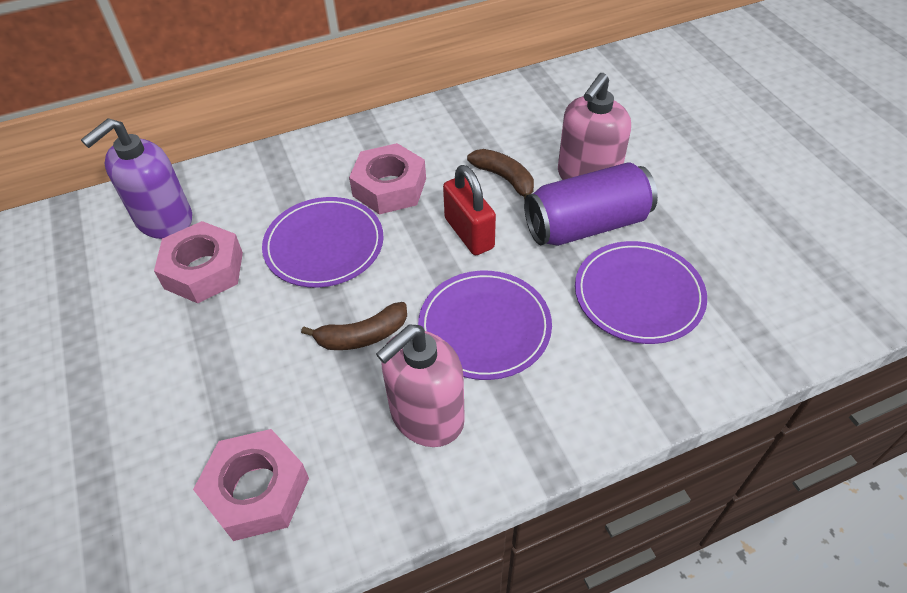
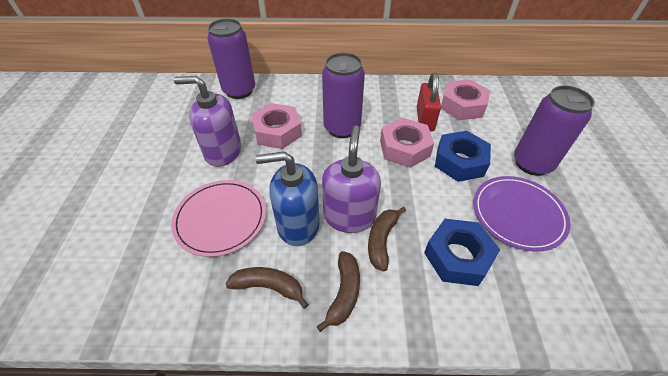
blue nut: none = 0 -> [424,219,500,286] [435,131,491,182] = 2
blue soap dispenser: none = 0 -> [255,151,320,246] = 1
brown banana: [301,302,407,350] [467,149,534,200] = 2 -> [226,267,309,309] [317,251,360,332] [368,207,406,272] = 3
pink plate: none = 0 -> [171,180,266,257] = 1
pink soap dispenser: [376,324,465,447] [558,73,631,180] = 2 -> none = 0
purple can: [524,162,658,246] = 1 -> [207,19,255,99] [322,53,365,138] [514,86,595,176] = 3
purple plate: [262,197,384,288] [418,271,552,380] [575,241,707,344] = 3 -> [473,176,570,252] = 1
purple soap dispenser: [81,118,192,239] = 1 -> [174,76,241,167] [322,126,381,233] = 2

